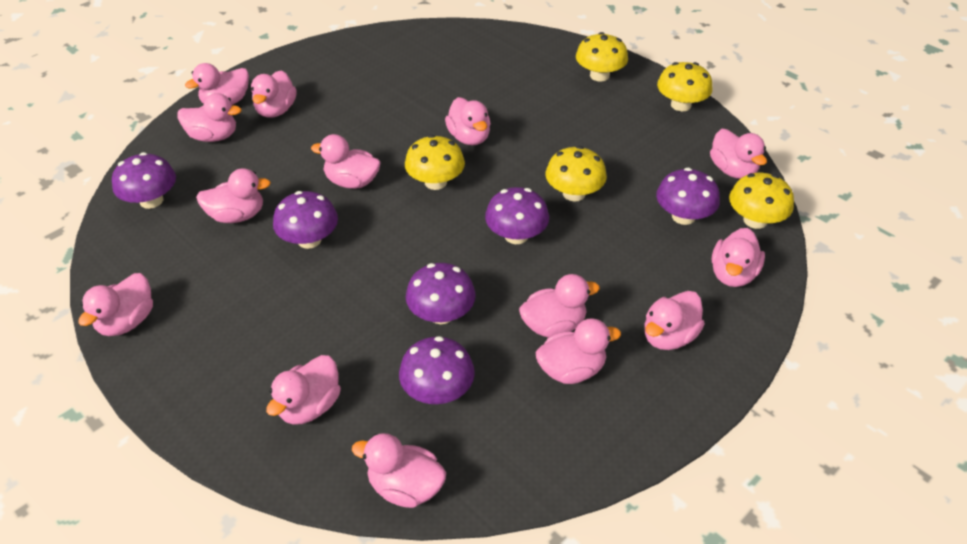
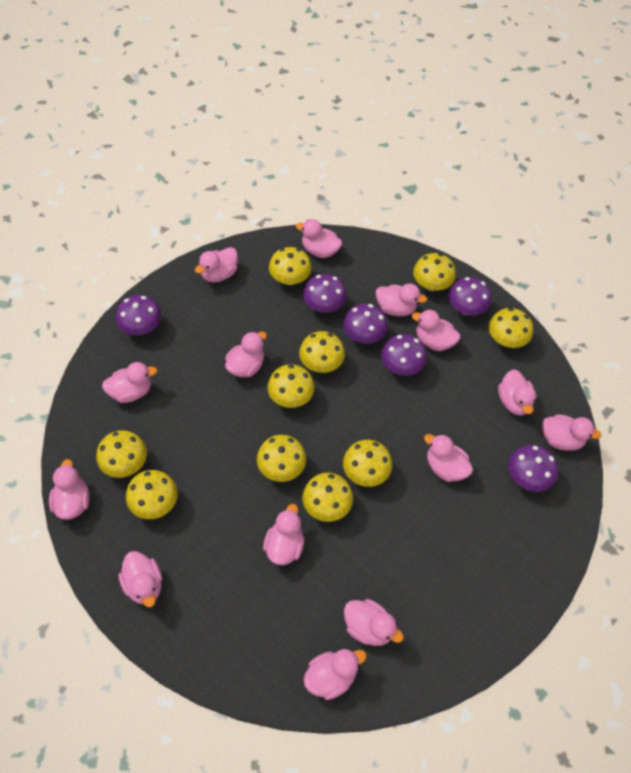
yellow mushroom: [405,135,465,190] [546,146,607,202] [576,32,628,82] [657,62,713,111] [729,173,794,229] = 5 -> [96,430,147,478] [126,470,178,519] [257,435,306,482] [267,364,315,408] [269,247,312,285] [299,331,345,373] [302,473,353,522] [343,440,392,487] [413,253,456,291] [489,308,533,348] = 10

